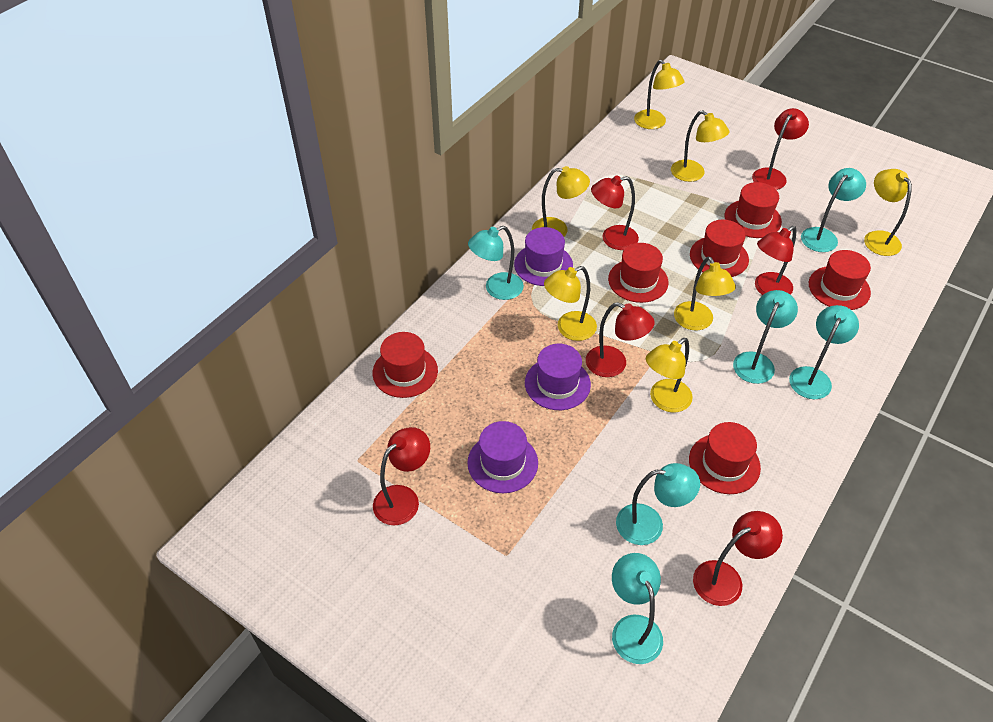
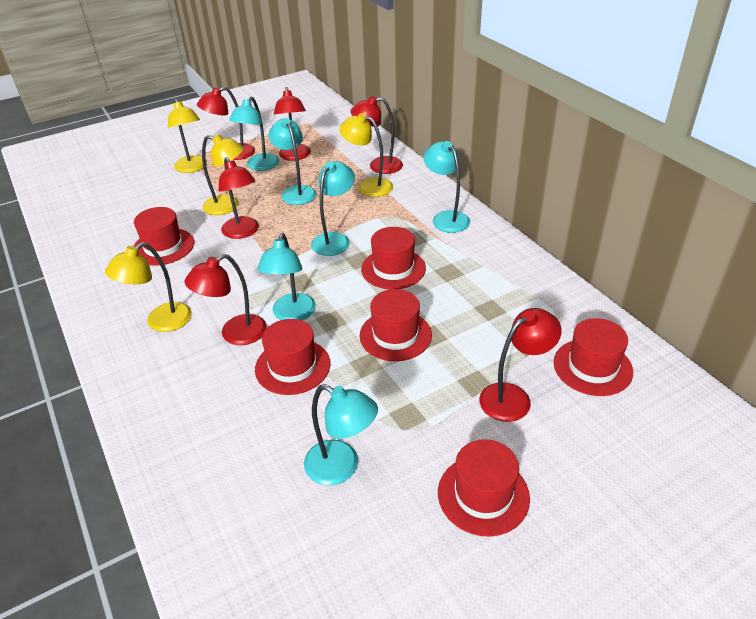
purple hat: [467,421,538,493] [514,227,573,286] [525,344,591,410] = 3 -> none = 0
yellow lamp: [532,166,590,237] [544,266,597,341] [634,60,685,129] [646,338,693,413] [671,110,730,182] [674,257,736,331] [864,169,912,256] = 7 -> [105,242,192,332] [168,99,207,173] [202,134,244,215] [339,113,393,197] = 4

